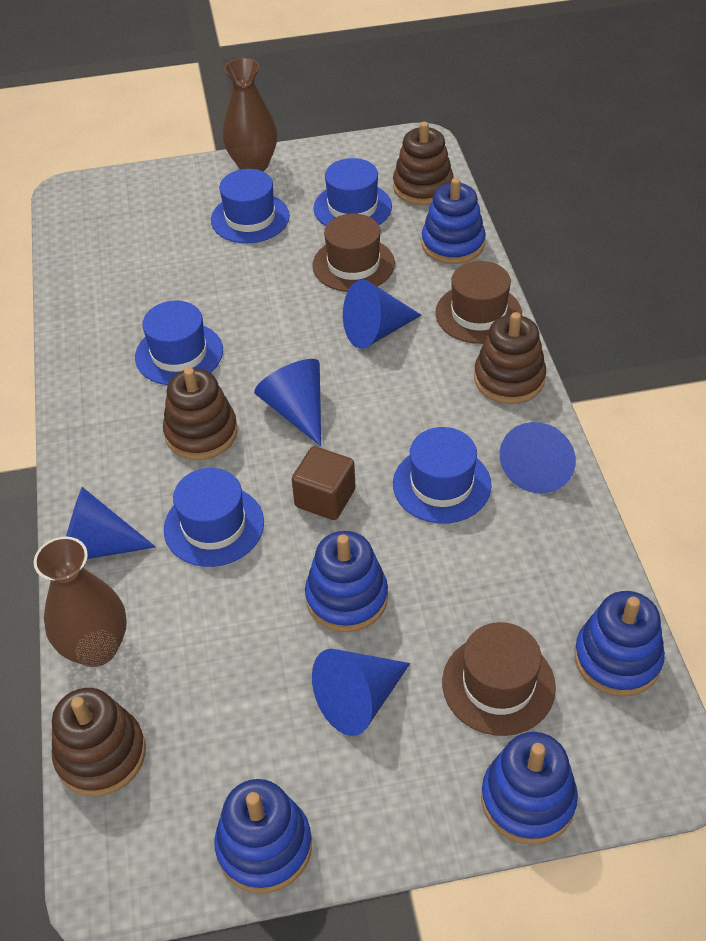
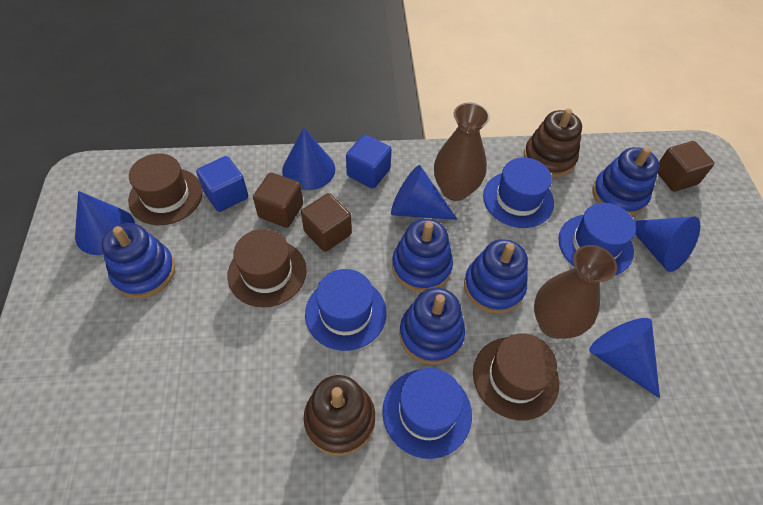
blue cube: none = 0 -> [196,156,248,212] [346,135,392,188] = 2
blue hat: [135,301,223,385] [164,468,264,567] [211,169,290,243] [314,158,392,226] [393,427,492,524] = 5 -> [305,269,387,351] [382,368,472,459] [483,157,554,228] [559,203,636,275] = 4
brown cube: [292,446,356,520] = 1 -> [253,172,303,228] [301,193,352,252] [657,141,714,192] = 3
brown stacking toy: [52,688,146,797] [163,367,238,460] [393,122,454,205] [474,312,546,404] = 4 -> [304,375,375,456] [524,109,582,178] = 2

